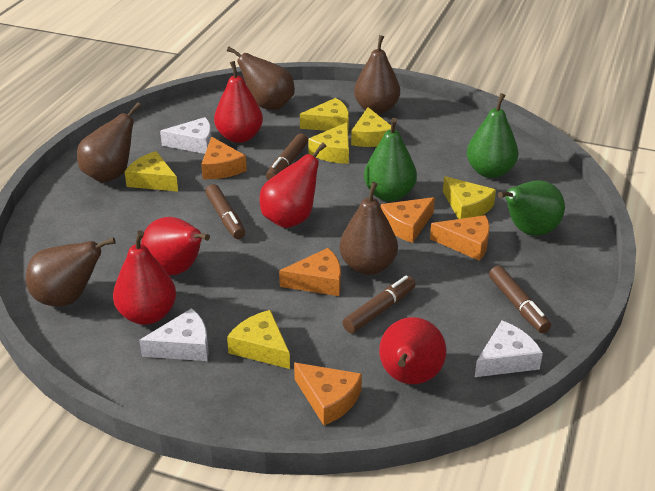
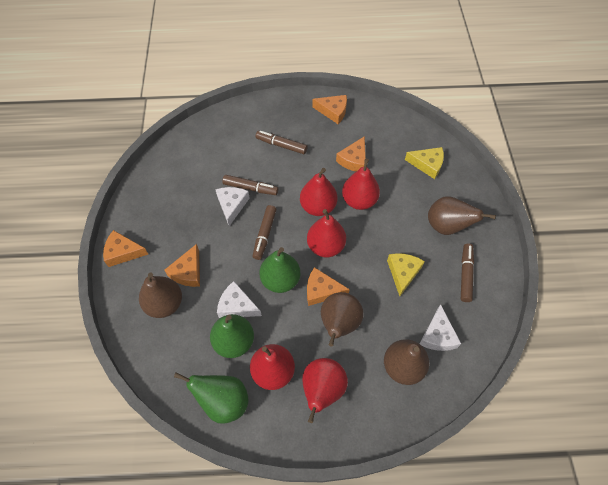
brown pear: [26,237,116,306] [77,102,141,183] [227,47,295,110] [340,182,398,275] [354,35,400,114] = 5 -> [139,273,182,318] [321,292,364,347] [384,339,429,385] [428,196,496,235] = 4
yellow cheese: [124,151,178,192] [227,310,290,369] [300,98,349,131] [308,122,349,164] [351,107,391,147] [443,176,496,219] = 6 -> [387,253,425,296] [405,147,444,179] = 2

